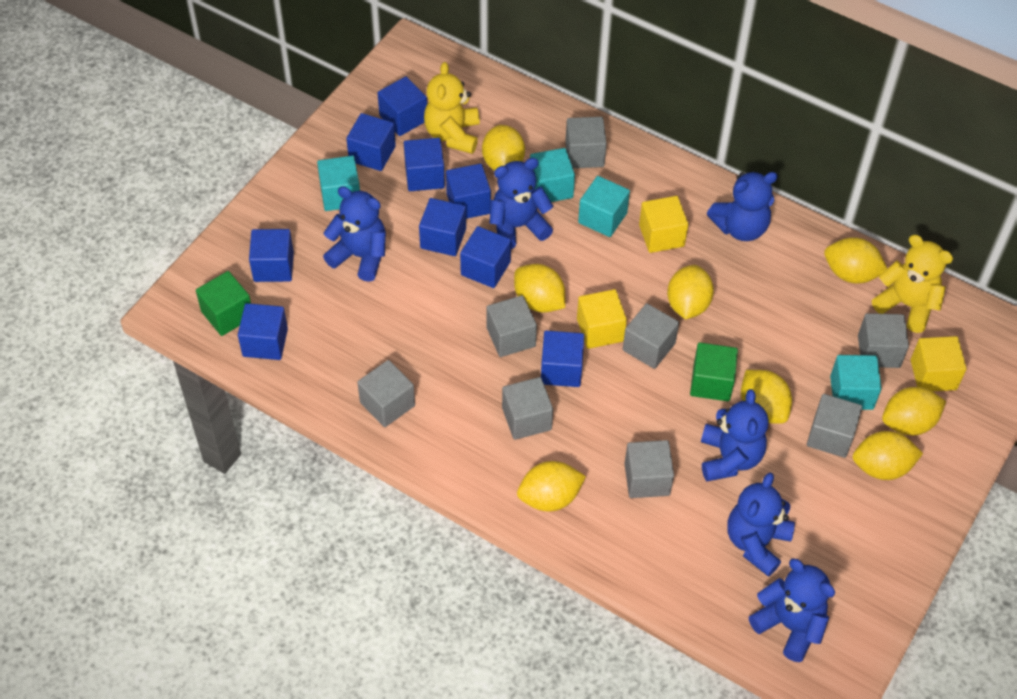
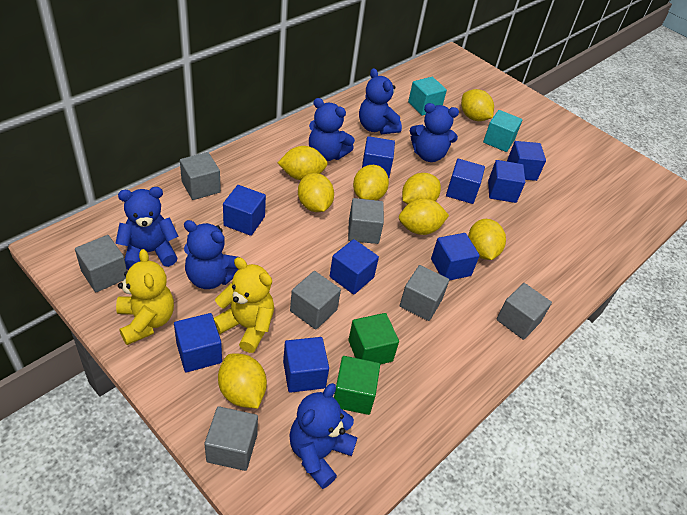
grey cube: [357,360,415,427] [487,295,537,357] [502,377,553,440] [565,117,607,168] [623,303,679,369] [624,440,674,498] [807,394,862,458] [858,313,909,368] = 8 -> [75,235,127,292] [180,152,221,200] [205,406,258,471] [290,271,341,330] [348,198,384,244] [400,265,449,321] [497,283,552,340] = 7
turquoise cube: [317,156,360,211] [530,148,575,202] [578,176,630,237] [830,355,882,410] = 4 -> [408,77,447,116] [483,110,522,152] = 2
yellow cube: [577,289,627,349] [639,196,688,253] [911,336,967,391] = 3 -> none = 0

